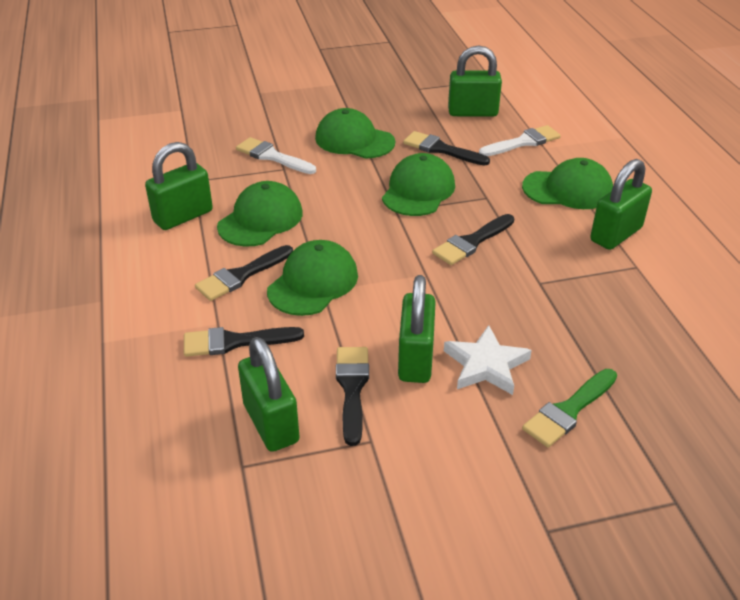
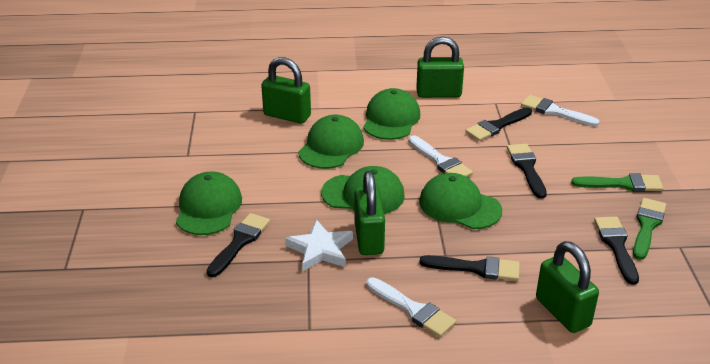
green brush: [522,369,617,448] = 1 -> [571,173,663,192] [633,198,666,260] = 2
green padlock: [145,142,213,230] [238,337,299,452] [398,275,436,383] [448,45,502,117] [590,159,652,250] = 5 -> [261,57,311,124] [354,171,385,255] [416,36,464,98] [536,241,599,333] = 4
white brush: [236,137,316,174] [479,125,561,156] = 2 -> [366,277,456,337] [409,136,473,177] [521,95,600,126] = 3

